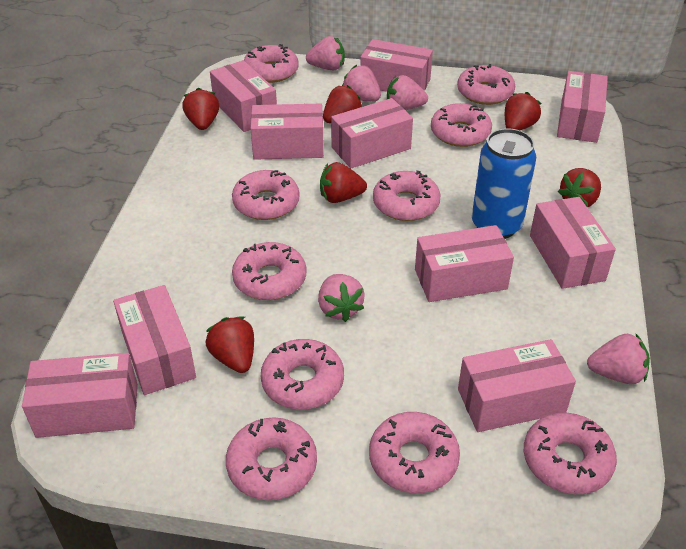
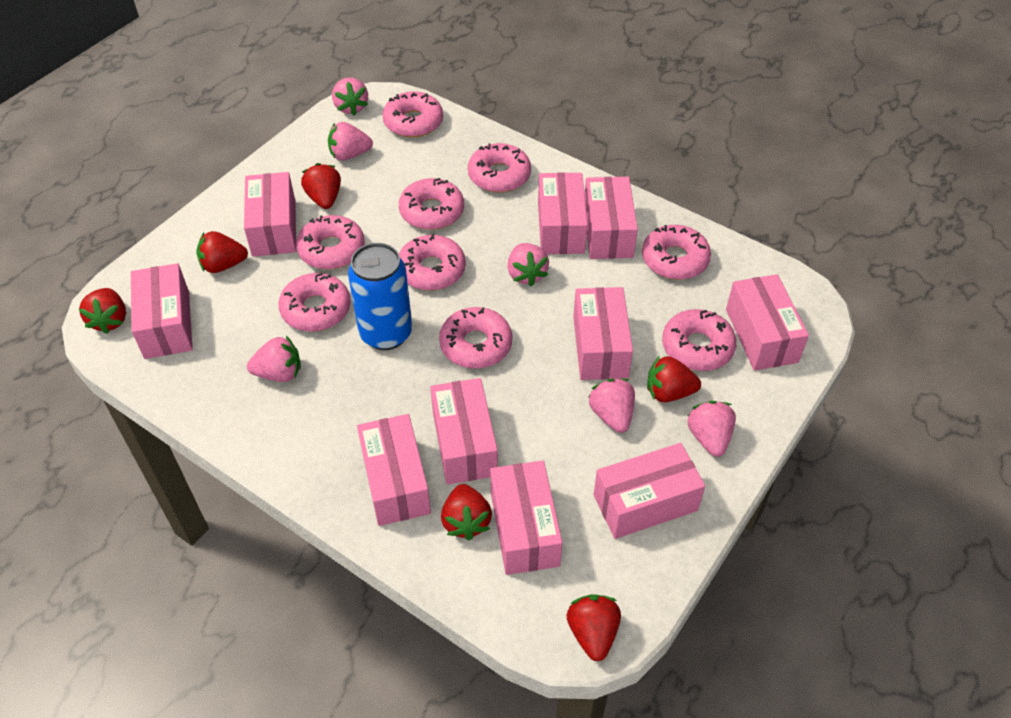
pink donut: [226,417,317,500] [232,170,300,220] [232,242,307,300] [244,44,299,83] [261,339,344,409] [369,412,460,493] [373,170,440,221] [431,103,492,147] [457,64,515,105] [524,413,617,494] = 10 -> [278,273,351,332] [296,215,365,269] [382,91,443,138] [399,178,464,230] [399,234,466,291] [439,307,512,369] [468,143,531,193] [642,225,711,280] [662,309,736,371] = 9
pink strawberry: [306,36,345,70] [318,274,365,322] [342,65,381,101] [387,75,428,110] [587,333,650,384] = 5 -> [247,336,301,382] [328,122,373,161] [332,78,368,116] [507,243,549,287] [589,378,635,433] [687,401,736,457] = 6

